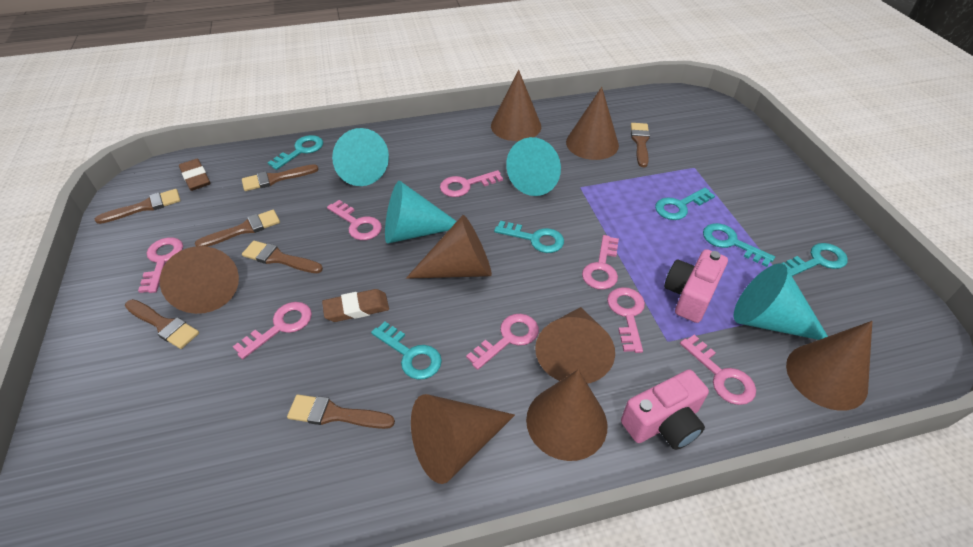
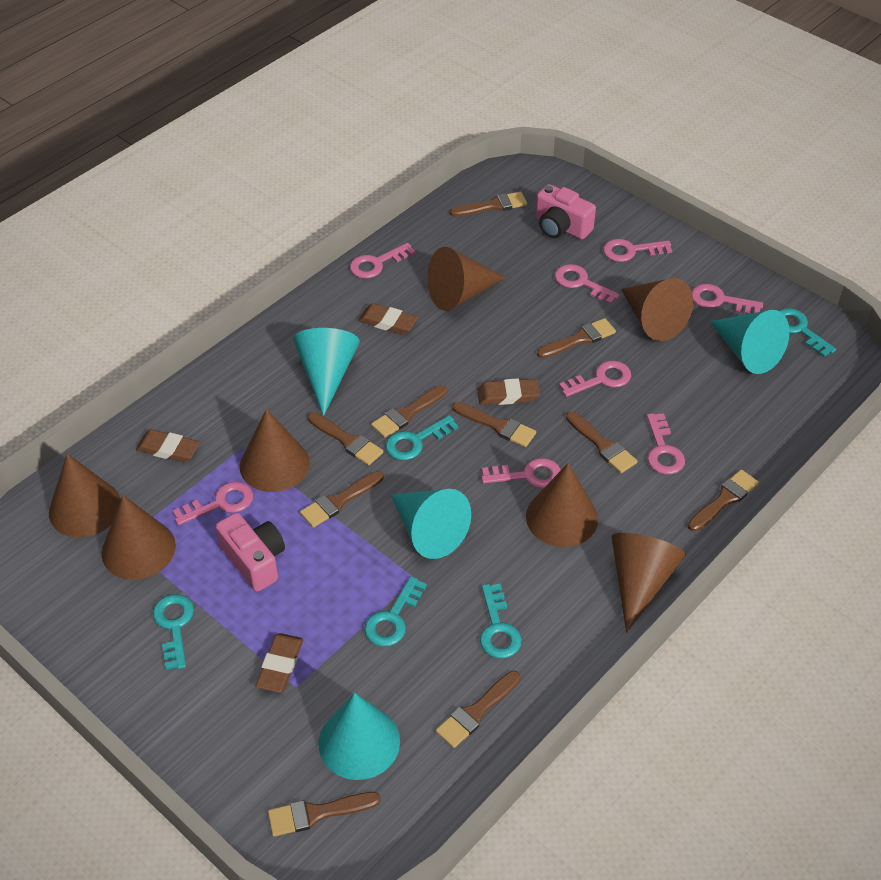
brown brush: [95,189,181,224] [125,299,199,349] [195,210,280,247] [242,164,319,191] [242,241,323,273] [287,395,395,429] [631,123,650,167] = 7 -> [268,792,381,837] [300,471,384,527] [307,412,383,465] [371,385,447,438] [436,671,520,748] [450,192,527,217] [452,402,536,447] [537,318,616,358] [566,411,637,473] [688,470,759,531] = 10
brown cone: [160,246,239,314] [406,215,492,279] [411,394,515,484] [491,70,541,141] [526,369,608,461] [535,307,615,384] [566,87,619,160] [786,321,872,411] = 8 -> [49,454,121,537] [101,495,176,580] [240,409,310,492] [427,247,506,311] [526,463,598,547] [612,533,686,633] [621,278,693,341] = 7
brown eraser: [179,159,211,191] [322,289,389,322] = 2 -> [136,429,200,462] [256,633,303,693] [358,303,418,335] [477,378,540,405] = 4
turquoise key: [268,135,323,170] [371,322,442,380] [494,221,564,253] [655,188,715,220] [703,223,775,267] [781,243,848,276] = 6 -> [153,594,194,670] [364,576,427,647] [386,415,458,460] [480,584,522,658] [779,308,836,357] = 5

